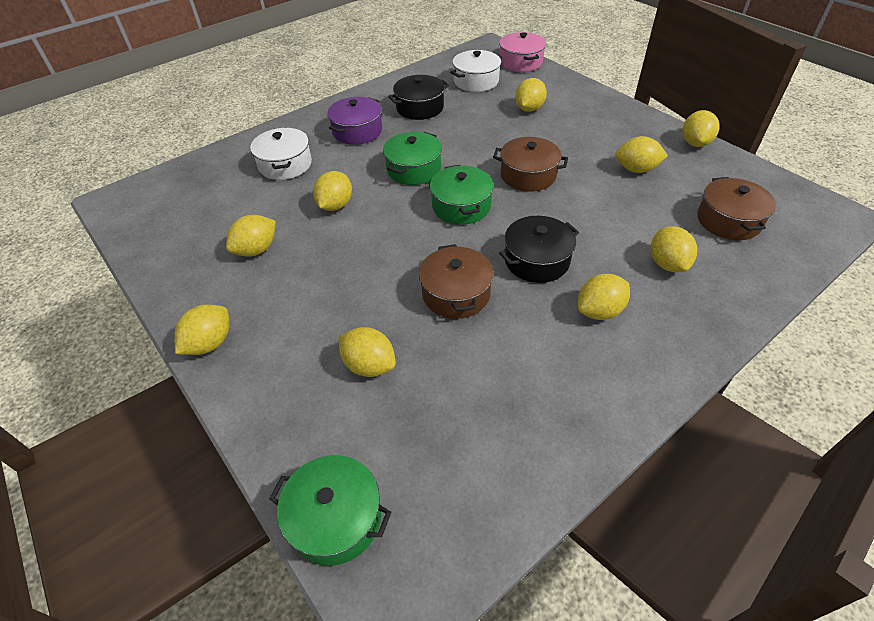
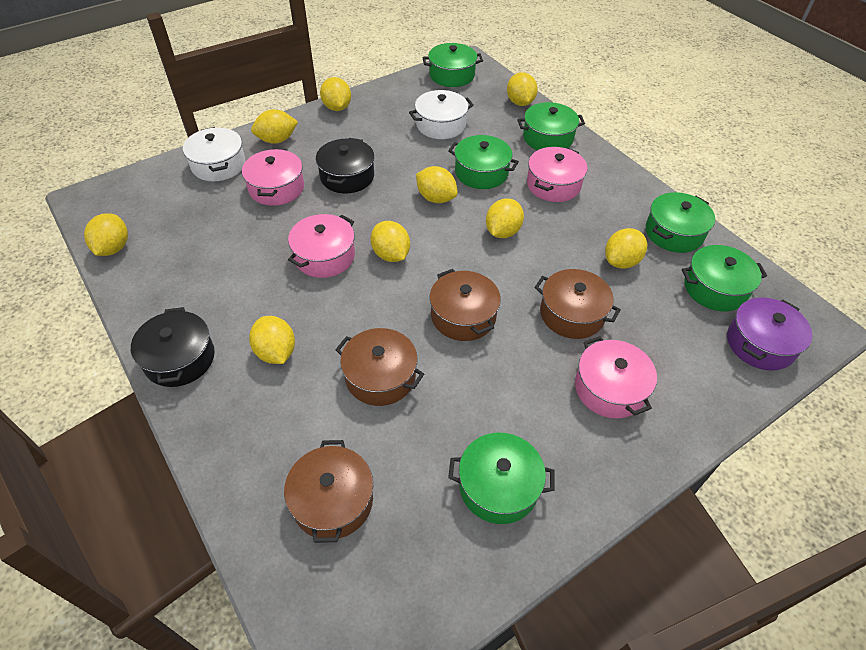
brown pot: [419,244,494,319] [493,137,568,192] [697,177,776,240] = 3 -> [284,440,373,543] [335,328,424,406] [430,269,501,341] [534,269,621,339] = 4
green pot: [269,455,391,566] [383,132,442,185] [430,165,494,225] = 3 -> [422,43,483,87] [448,135,519,189] [448,433,554,524] [517,102,585,150] [646,192,715,253] [682,245,767,311] = 6
pink pot: [499,32,546,72] = 1 -> [242,148,304,206] [288,214,355,278] [527,147,588,202] [575,336,657,419] = 4

